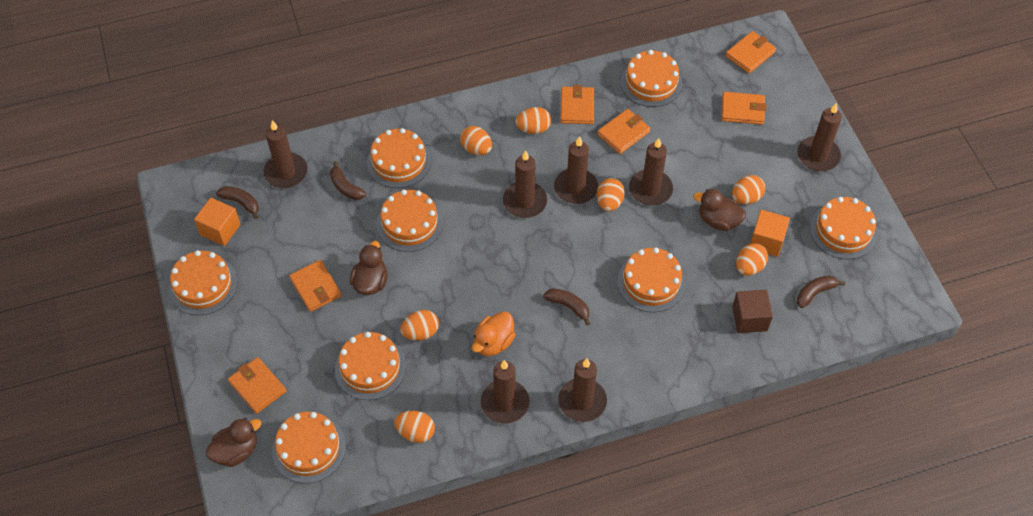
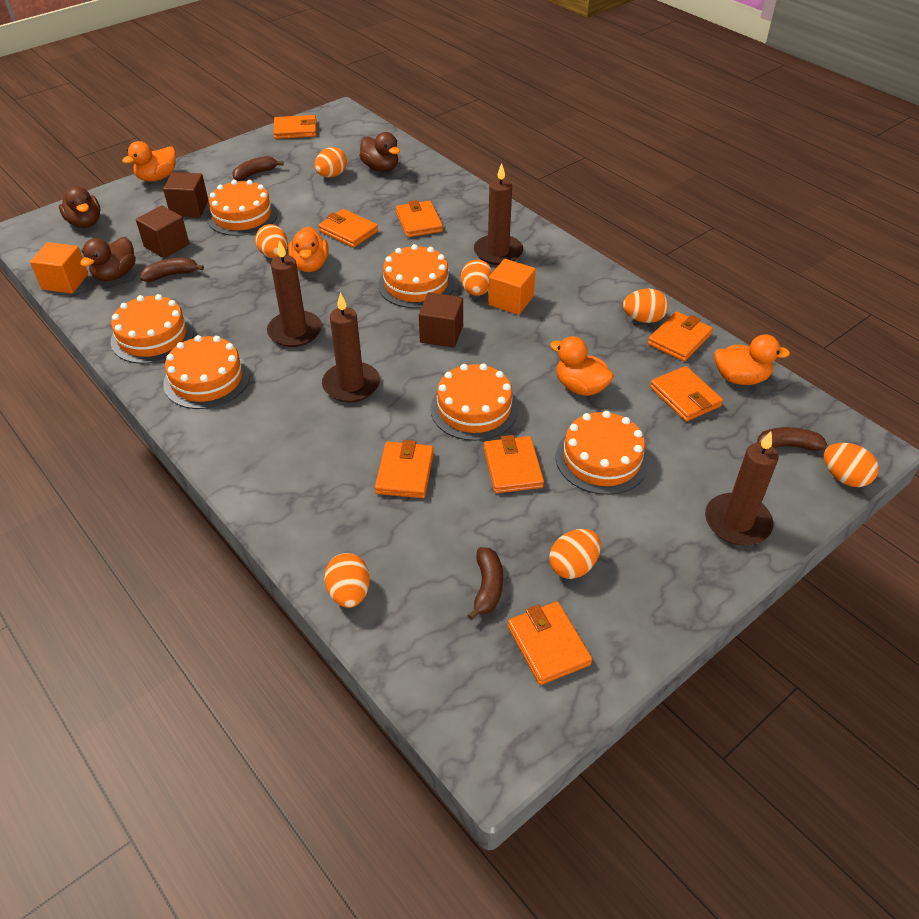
brown candle: [264,120,308,188] [481,360,529,424] [503,150,547,218] [554,136,598,204] [558,359,607,422] [629,138,673,205] [797,103,842,171] = 7 -> [267,240,322,347] [322,292,380,402] [474,163,523,265] [705,431,779,546] = 4
brown cube: [732,290,773,333] = 1 -> [136,205,189,258] [163,172,208,217] [419,292,463,348] = 3
orange cake: [169,250,238,315] [272,412,346,483] [335,332,406,400] [367,128,431,188] [377,190,443,252] [617,247,686,312] [621,50,682,107] [810,197,877,259] = 8 -> [111,294,194,364] [163,335,250,409] [207,180,278,236] [378,244,454,308] [430,363,518,441] [556,411,649,495] = 6
orange duck: [472,311,516,356] = 1 -> [122,141,176,182] [288,226,329,272] [550,336,614,396] [714,334,790,385] = 4
orange wallet: [228,357,286,414] [289,260,342,312] [560,85,594,124] [597,109,650,154] [721,92,766,125] [725,31,776,73] = 6 -> [274,115,317,139] [318,209,378,248] [375,440,434,498] [396,200,443,237] [484,435,544,493] [508,601,592,685] [648,311,713,362] [650,366,723,422] = 8

